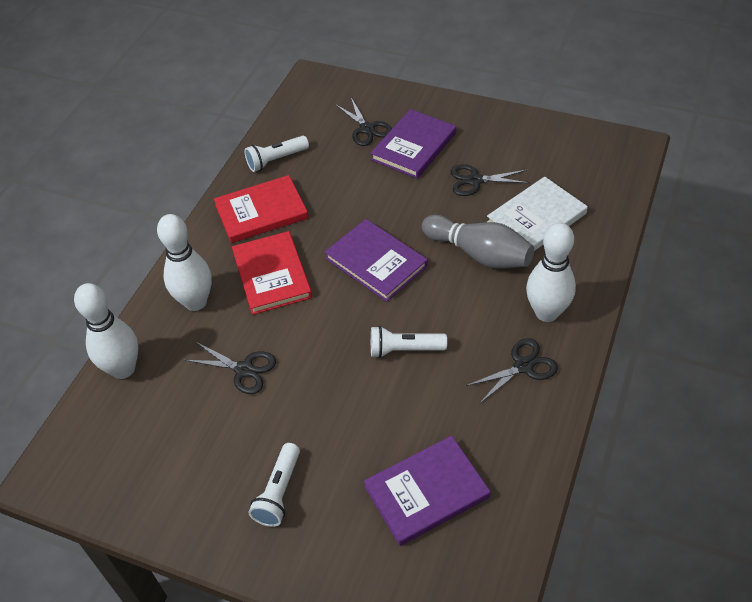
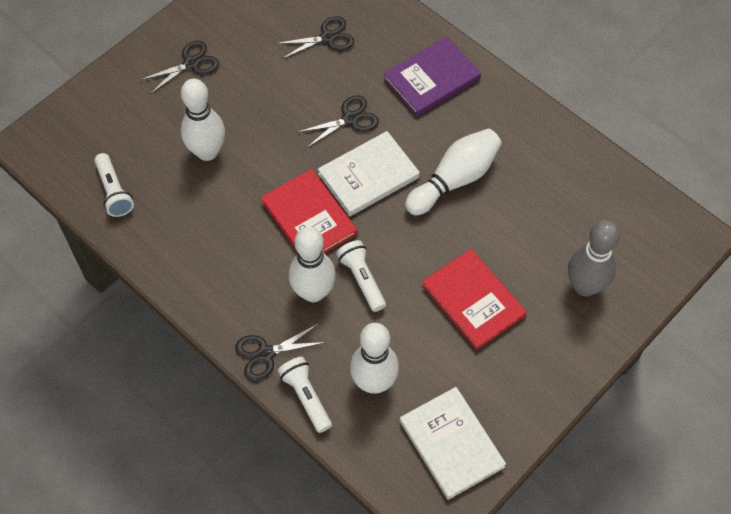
purple book: [325,219,428,302] [364,436,491,546] [370,109,456,178] = 3 -> [384,37,481,116] = 1
white book: [487,177,588,251] = 1 -> [318,131,420,217] [400,387,506,500] = 2
white bowling pin: [74,283,138,379] [157,214,212,311] [526,222,576,322] = 3 -> [181,79,225,161] [289,227,336,302] [350,323,399,394] [405,128,502,215] = 4

